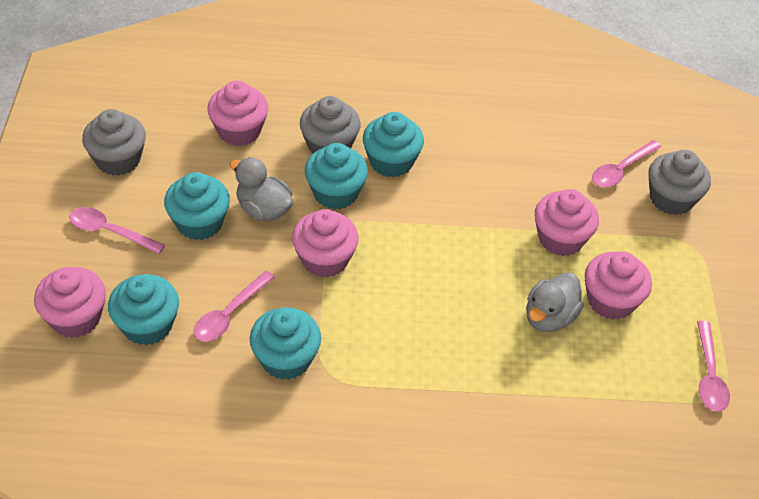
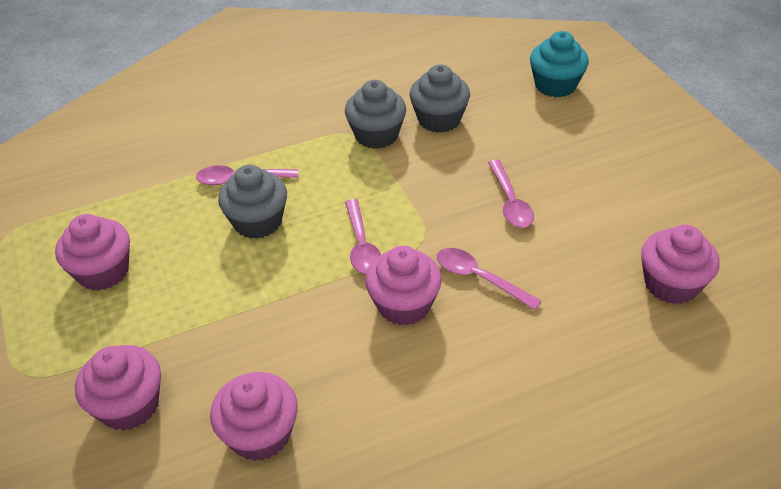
grey duck: [230,157,293,221] [526,272,584,332] = 2 -> none = 0
turquoise cupcake: [108,274,179,345] [164,172,230,240] [250,307,321,380] [305,143,368,210] [363,112,424,177] = 5 -> [530,31,589,97] = 1

